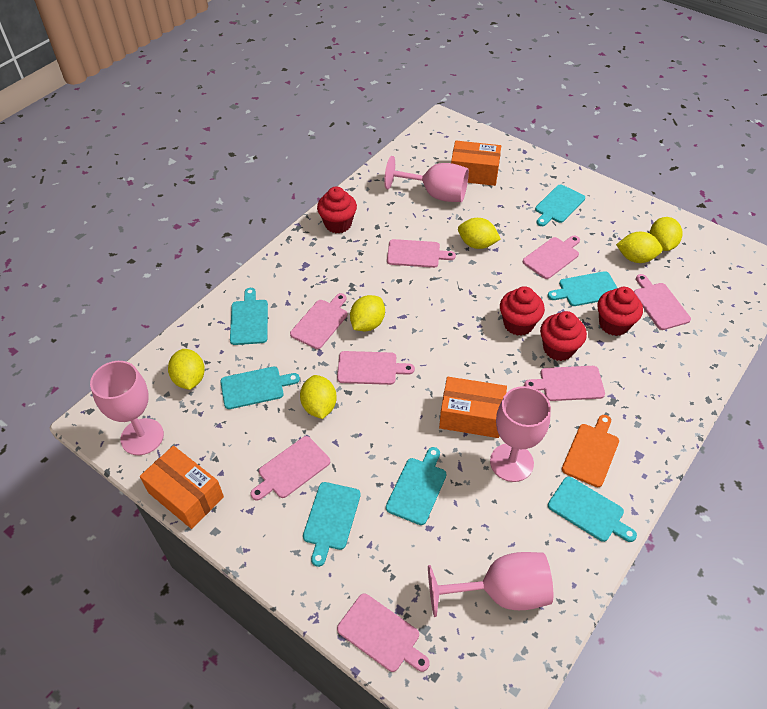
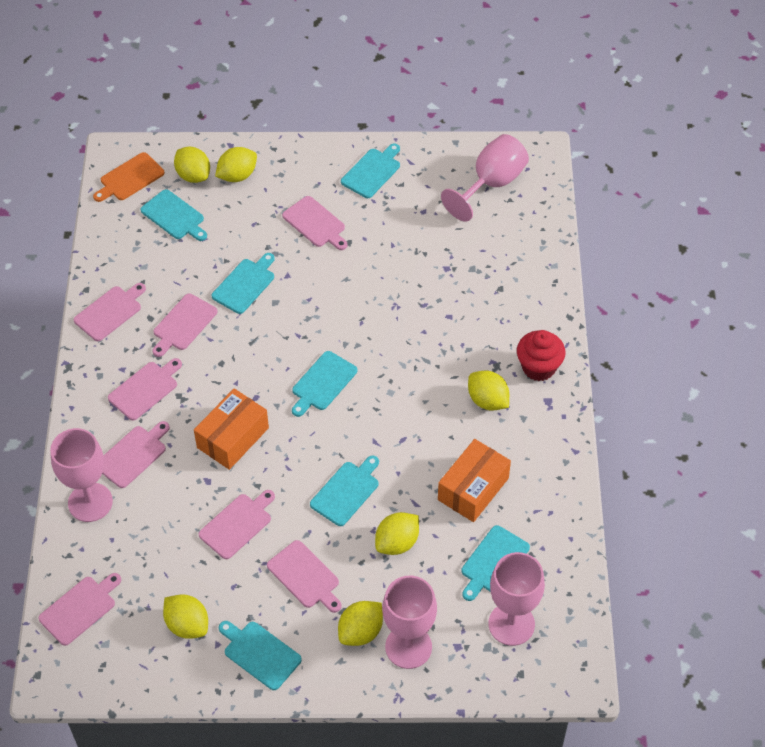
orange box: [140,446,224,529] [439,377,507,438] [451,141,501,186] = 3 -> [194,389,269,470] [438,439,511,522] = 2
red cupcake: [317,187,357,233] [500,286,545,336] [540,311,587,361] [597,287,643,336] = 4 -> [517,330,566,381] = 1

